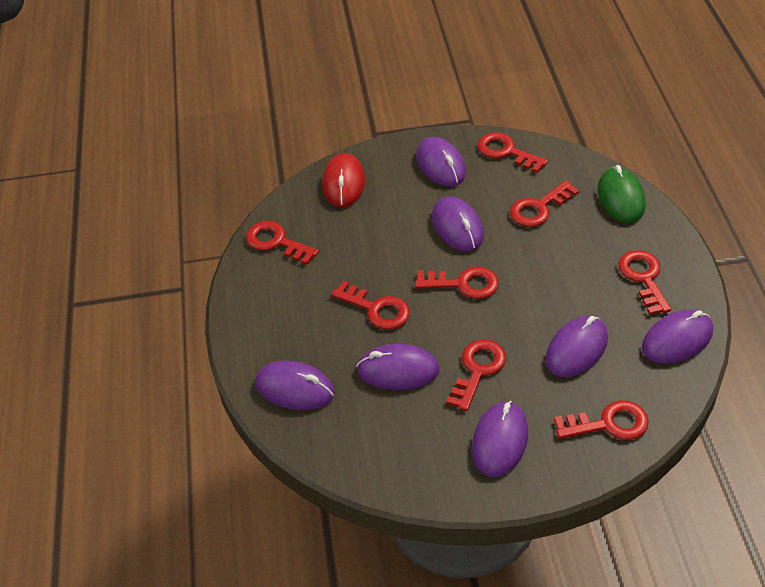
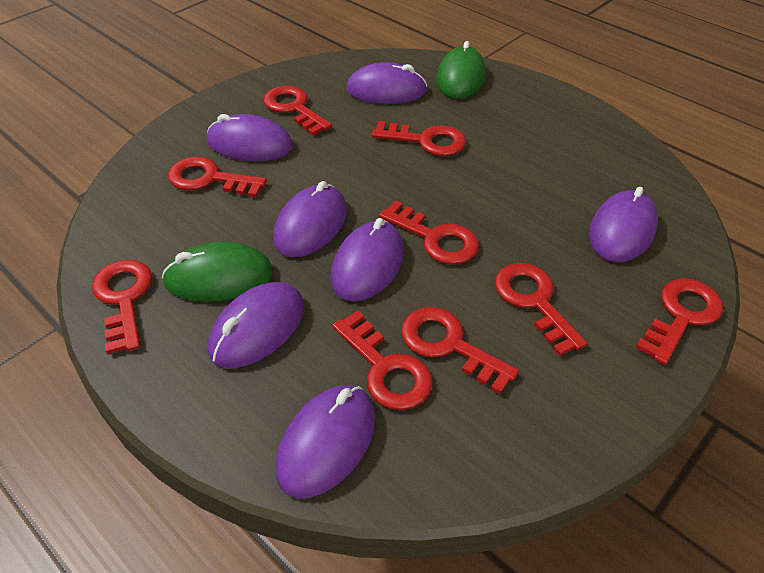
green mouse: [597,165,645,223] = 1 -> [162,242,273,302] [436,41,486,99] = 2
red key: [246,221,319,265] [331,281,410,330] [415,267,499,299] [446,340,506,411] [478,132,548,173] [510,180,579,227] [554,400,649,440] [618,250,671,315] = 8 -> [92,260,152,354] [168,157,267,197] [264,86,332,135] [332,310,432,410] [372,121,466,156] [379,200,479,265] [401,307,519,394] [495,263,587,356] [636,278,723,365] = 9
red mouse: [322,153,365,207] = 1 -> none = 0

